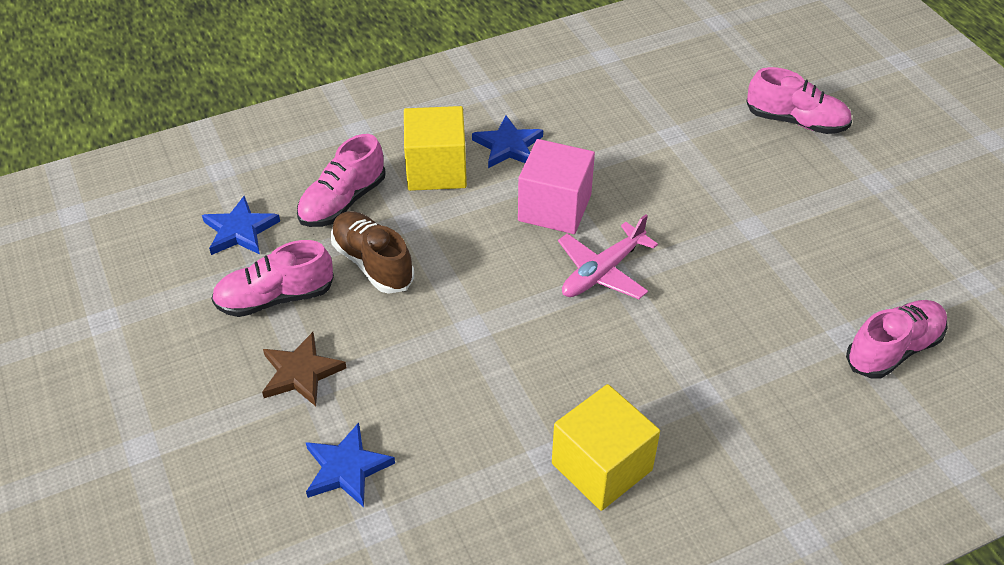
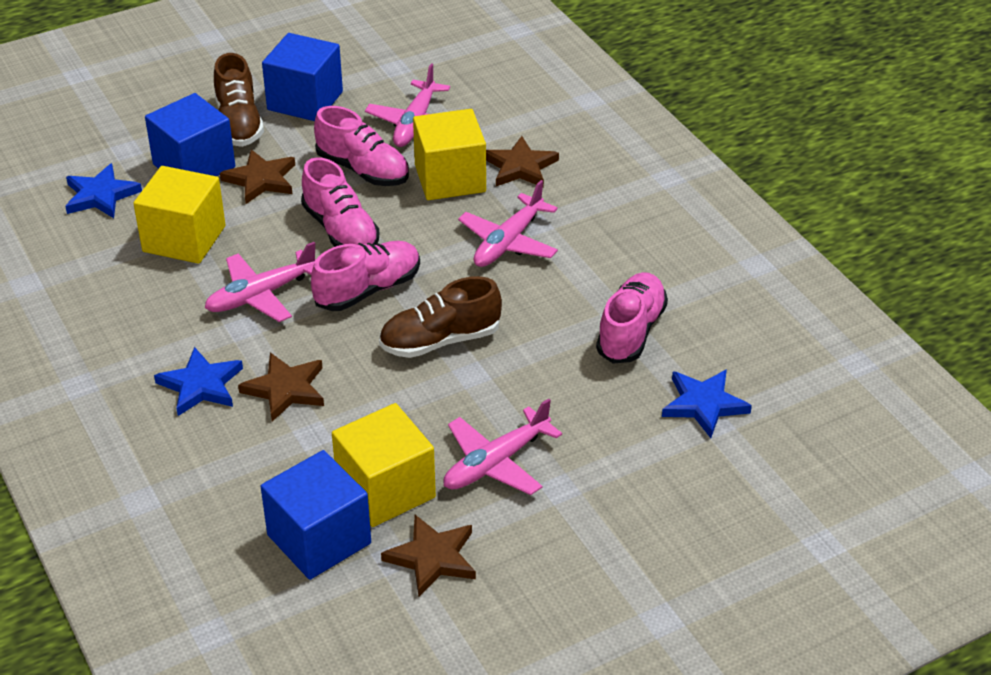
blue cube: none = 0 -> [145,93,235,176] [261,450,371,580] [262,33,343,121] = 3
brown shoe: [331,211,414,294] = 1 -> [214,53,264,147] [379,276,502,358] = 2
brown star: [262,332,346,406] = 1 -> [220,149,295,204] [238,353,324,421] [381,515,476,597] [486,136,559,188] = 4
pink cube: [518,139,595,234] = 1 -> none = 0
pink plane: [558,214,658,299] = 1 -> [205,242,316,322] [365,63,450,147] [443,398,562,495] [458,180,558,267] = 4
yellow cube: [404,106,467,191] [552,384,660,511] = 2 -> [133,166,226,264] [332,403,436,527] [413,109,486,200] = 3

